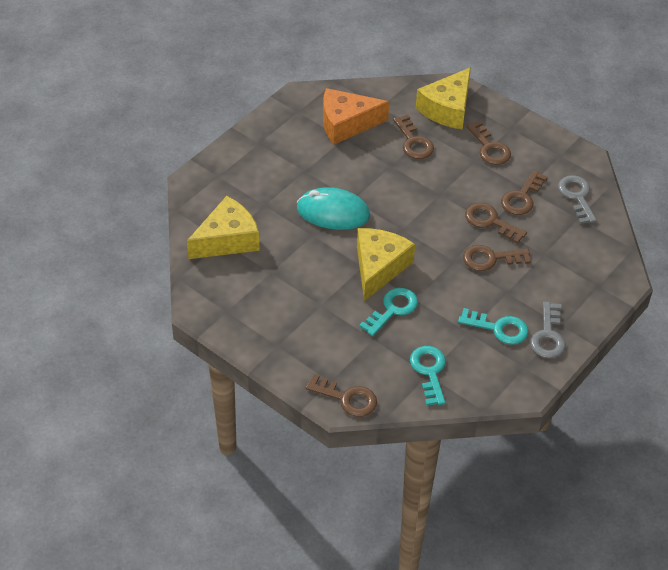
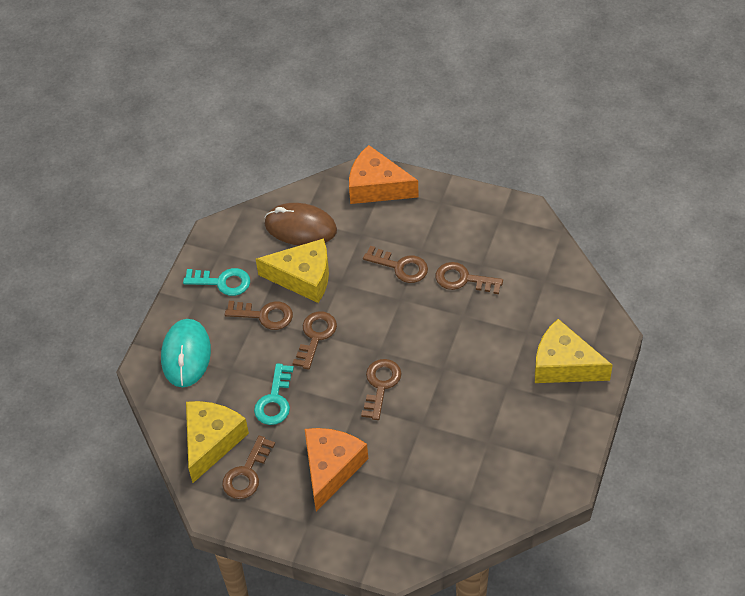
brown mouse: none = 0 -> [264,203,337,246] = 1
grey key: [530,302,566,358] [558,175,597,224] = 2 -> none = 0
orange cheese: [323,88,389,145] = 1 -> [304,428,368,511] [349,145,419,204] = 2
turquoise key: [359,288,418,336] [410,346,446,406] [458,308,528,345] = 3 -> [183,268,250,296] [254,363,294,425] = 2

